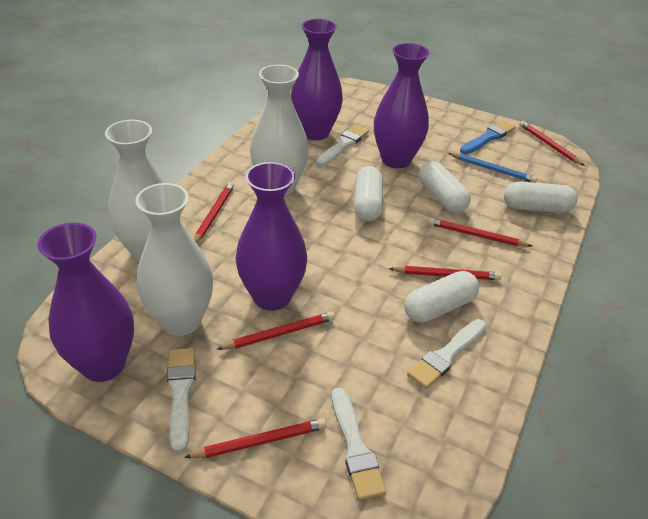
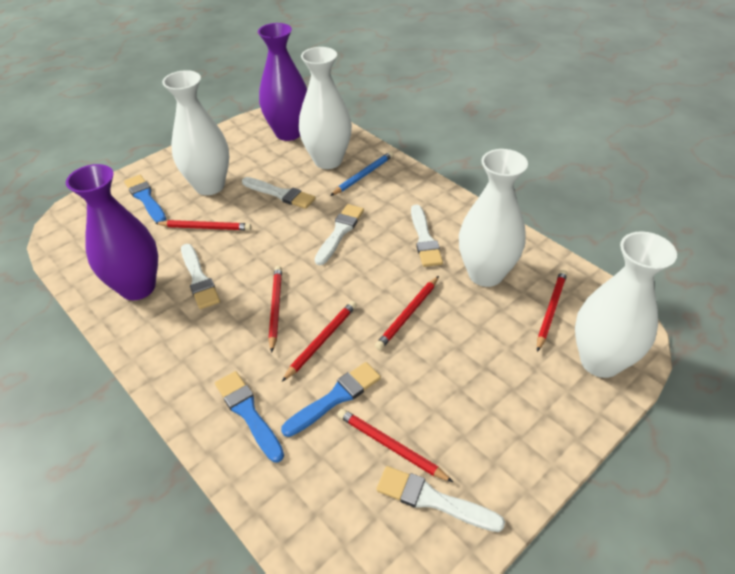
blue brush: [460,120,515,154] = 1 -> [124,175,166,223] [215,371,284,462] [281,362,381,437] = 3
purple vase: [37,223,134,382] [235,162,307,311] [290,19,343,140] [374,43,430,168] = 4 -> [66,164,158,300] [258,23,307,141] = 2
white brush: [167,348,196,453] [317,125,369,166] [332,387,386,501] [407,319,486,389] = 4 -> [181,244,220,309] [242,177,315,209] [315,204,364,265] [376,466,505,532] [411,205,443,267] = 5
white capsule: [354,166,383,222] [404,271,479,323] [419,161,471,213] [504,182,578,213] = 4 -> none = 0
white vase: [105,120,165,262] [136,183,213,336] [250,65,309,196] = 3 -> [162,70,229,195] [299,47,352,169] [459,149,528,287] [575,231,677,378] = 4

